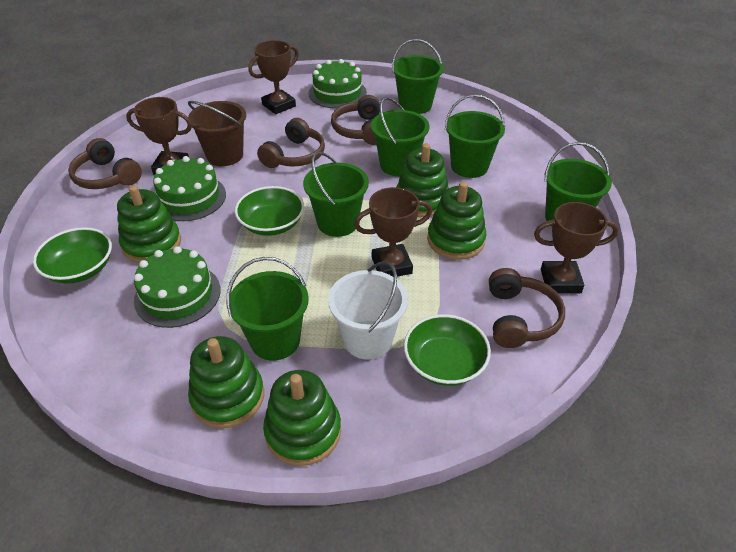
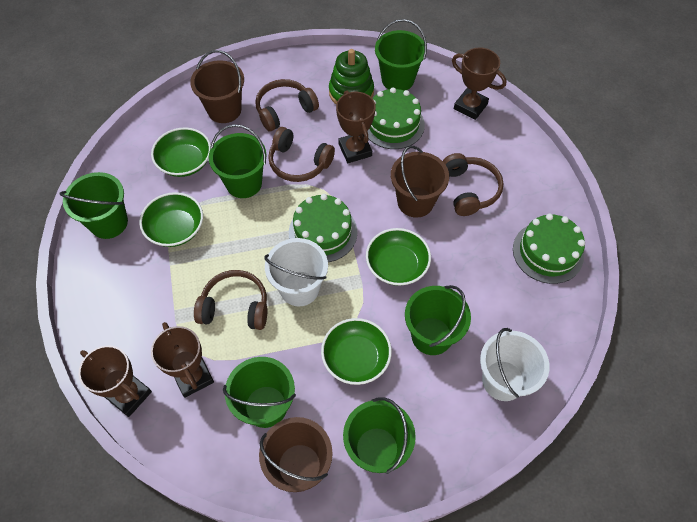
brown bucket: [188,101,246,166] = 1 -> [190,50,244,123] [259,417,333,492] [391,146,449,218] = 3
green bowl: [33,227,112,284] [235,186,304,236] [404,314,491,386] = 3 -> [139,192,203,247] [151,127,211,177] [321,318,392,385] [366,228,431,286] = 4
green stacking toy: [117,185,181,263] [188,336,264,428] [263,370,341,466] [397,143,449,217] [427,182,487,260] = 5 -> [329,49,374,104] = 1
white bucket: [328,261,408,360] = 1 -> [264,238,328,306] [480,328,550,401] = 2

